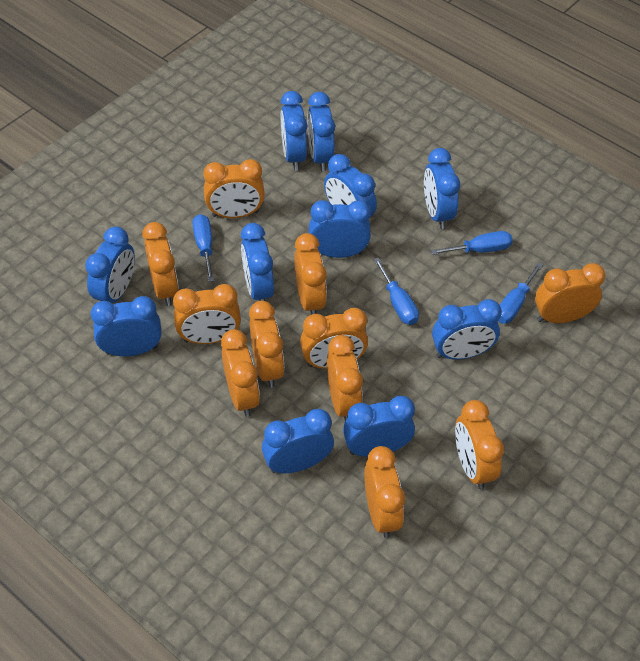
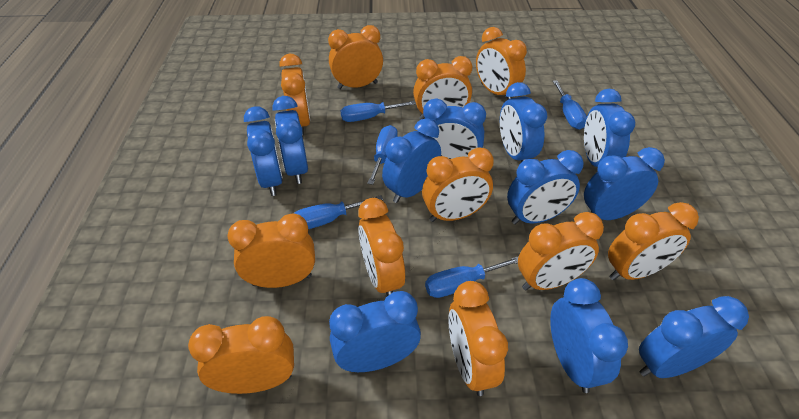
blue screwdriver: [193,214,214,282] [373,258,419,325] [431,231,513,255] [498,262,543,324] = 4 -> [293,195,383,229] [340,101,416,122] [367,125,398,185] [425,256,519,298] [553,80,587,129] = 5

